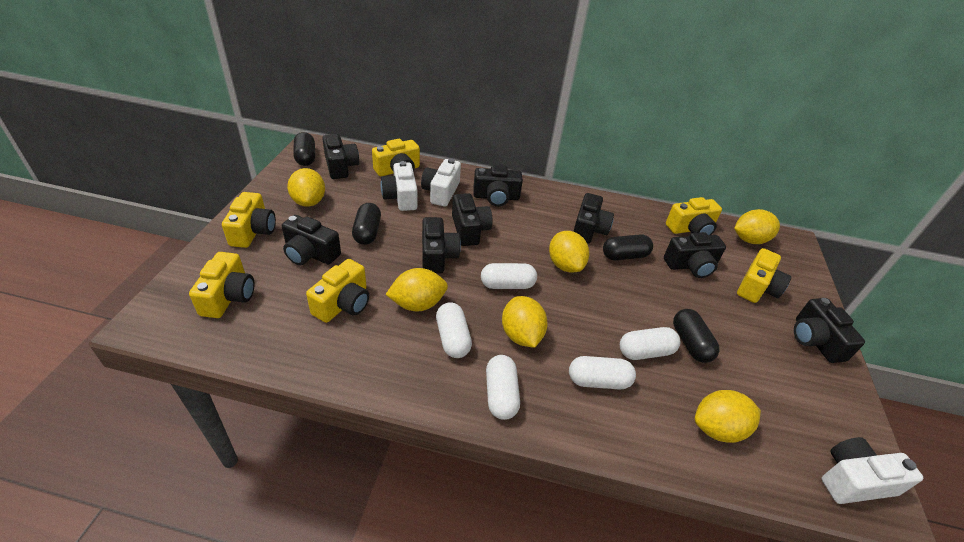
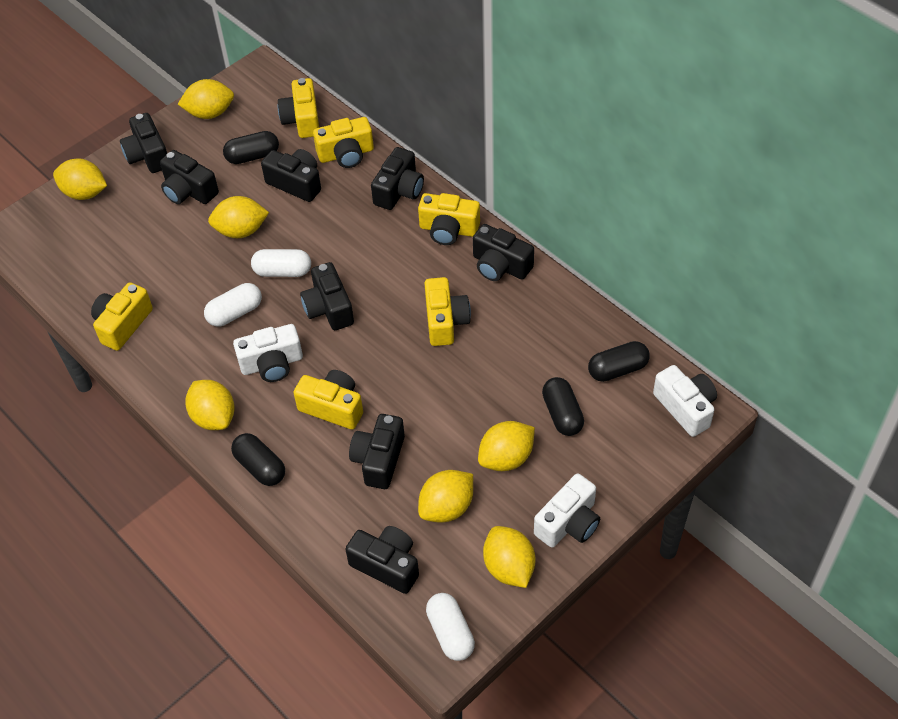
white capsule: [436,303,472,358] [481,263,537,289] [486,355,520,420] [569,356,636,389] [620,327,680,360] = 5 -> [204,283,262,326] [251,249,311,277] [426,593,475,661] = 3
yellow lemon: [287,168,325,207] [385,268,448,311] [502,296,548,348] [549,231,589,272] [695,390,761,443] [734,209,780,244] = 6 -> [53,158,107,200] [178,79,234,119] [185,380,235,430] [208,196,269,238] [418,470,473,523] [478,421,535,471] [483,526,535,588] = 7

